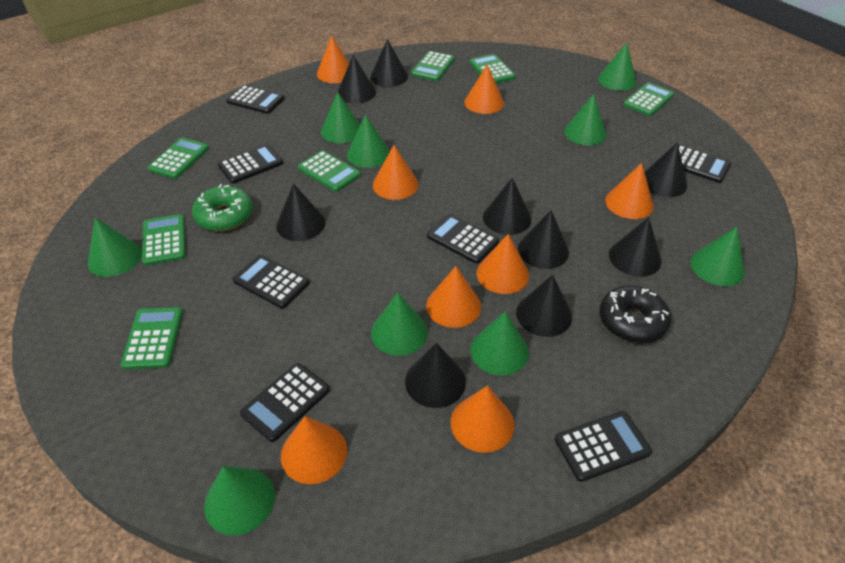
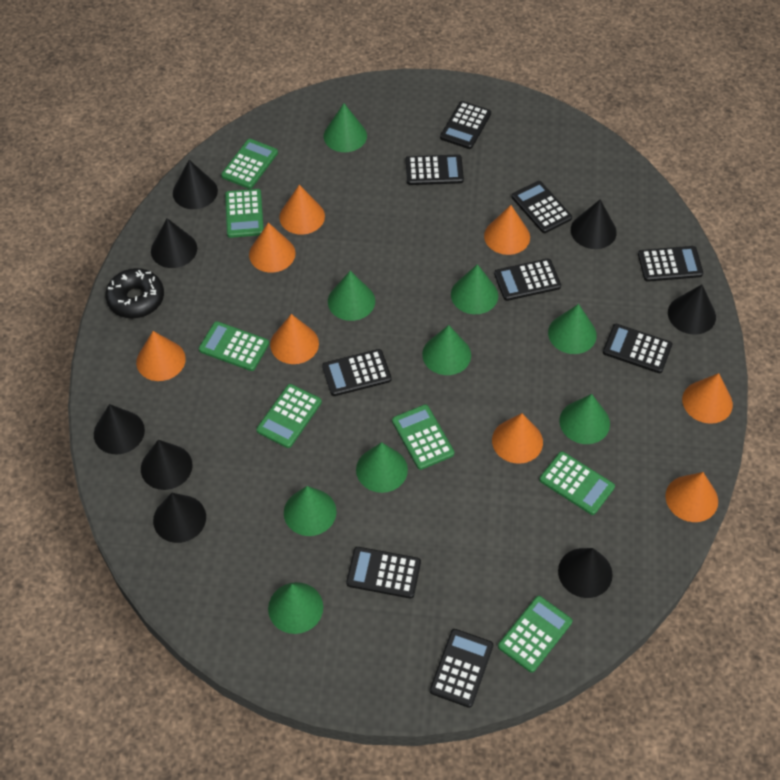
black calculator: [218,145,283,184] [226,85,285,114] [233,255,310,308] [240,363,330,442] [427,214,499,264] [555,411,652,482] [678,145,731,183] = 7 -> [322,349,392,396] [346,547,421,599] [406,154,464,185] [430,629,493,708] [440,101,491,149] [494,259,561,301] [512,181,572,233] [603,324,672,373] [638,246,703,282] = 9
black cone: [276,184,326,241] [337,55,376,104] [370,39,408,87] [405,343,466,408] [483,178,531,235] [516,274,572,337] [518,210,569,269] [609,217,662,277] [645,142,687,197] = 9 -> [94,404,145,454] [141,440,193,490] [151,218,197,268] [153,493,206,543] [173,160,218,209] [558,548,613,598] [571,199,617,249] [668,285,716,335] = 8
green donut: [192,184,253,231] = 1 -> none = 0

